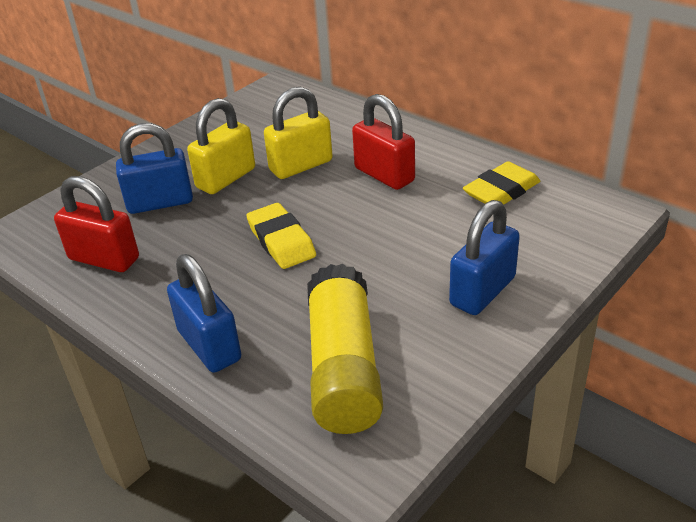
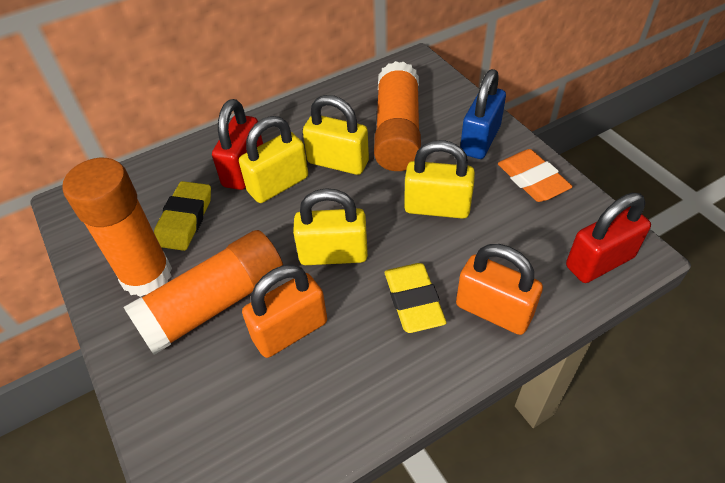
blue padlock: [116,123,193,214] [167,254,241,373] [449,200,520,315] = 3 -> [460,69,506,159] = 1
orange eraser: none = 0 -> [498,149,573,202] = 1
orange glue stick: none = 0 -> [62,158,172,297] [123,230,283,355] [374,61,421,171] = 3
orange padlock: none = 0 -> [242,265,327,358] [456,244,543,335] = 2
yellow glue stick: [307,264,383,434] = 1 -> none = 0
yellow padlock: [187,98,255,194] [264,87,333,179] = 2 -> [239,116,308,203] [293,188,368,265] [303,95,369,175] [404,140,475,219] = 4

